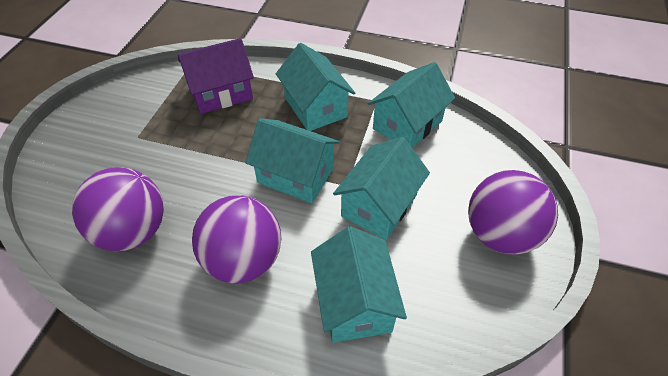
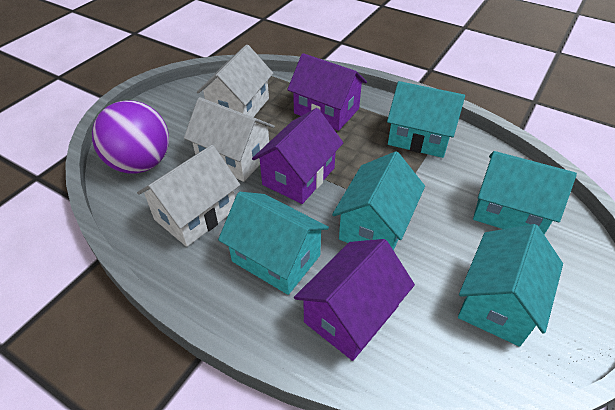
purple ball: [72,167,164,251] [192,195,281,284] [468,170,558,254] = 3 -> [92,100,169,174] = 1
purple house: [178,38,254,114] = 1 -> [252,108,343,204] [287,53,367,131] [294,239,415,361] = 3
white house: none = 0 -> [137,145,240,247] [184,97,275,182] [197,45,273,117] = 3

